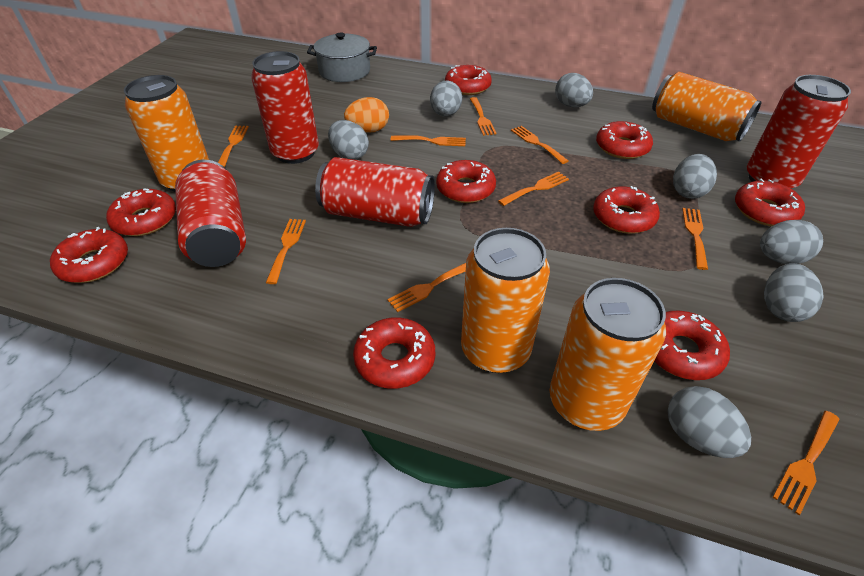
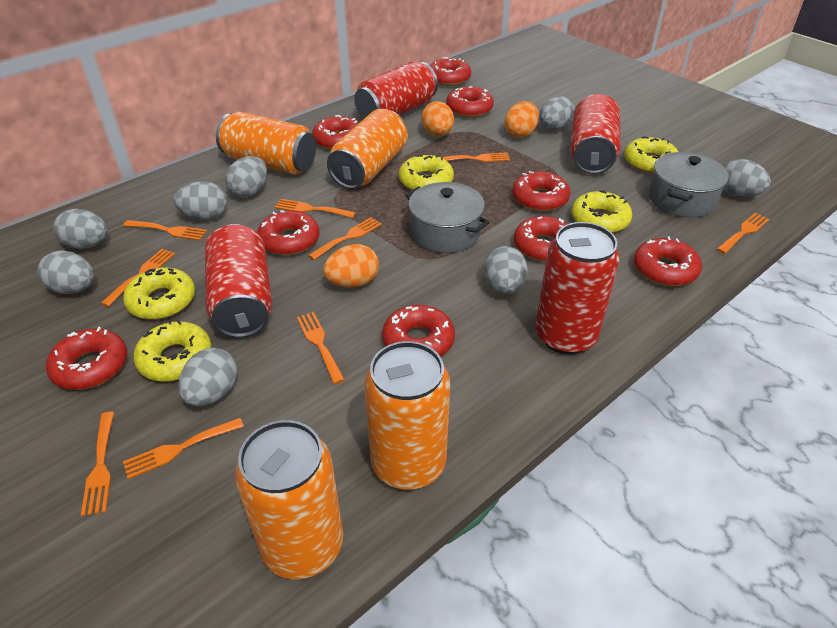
grey egg: [328,120,369,160] [430,80,462,117] [555,73,593,108] [668,386,751,458] [673,154,717,199] [760,220,823,264] [764,263,824,322] = 7 -> [37,250,94,294] [53,209,107,249] [174,181,227,220] [178,348,237,406] [225,156,267,198] [484,246,528,294] [539,96,575,130] [723,159,771,197] = 8
grey pot: [307,33,377,82] = 1 -> [405,182,490,253] [649,152,729,218] = 2
orange egg: [344,97,389,133] = 1 -> [323,244,379,288] [422,101,454,136] [505,101,539,138] = 3
yellow donut: none = 0 -> [123,267,195,320] [133,320,212,382] [399,154,454,190] [571,190,632,233] [624,136,678,173] = 5

